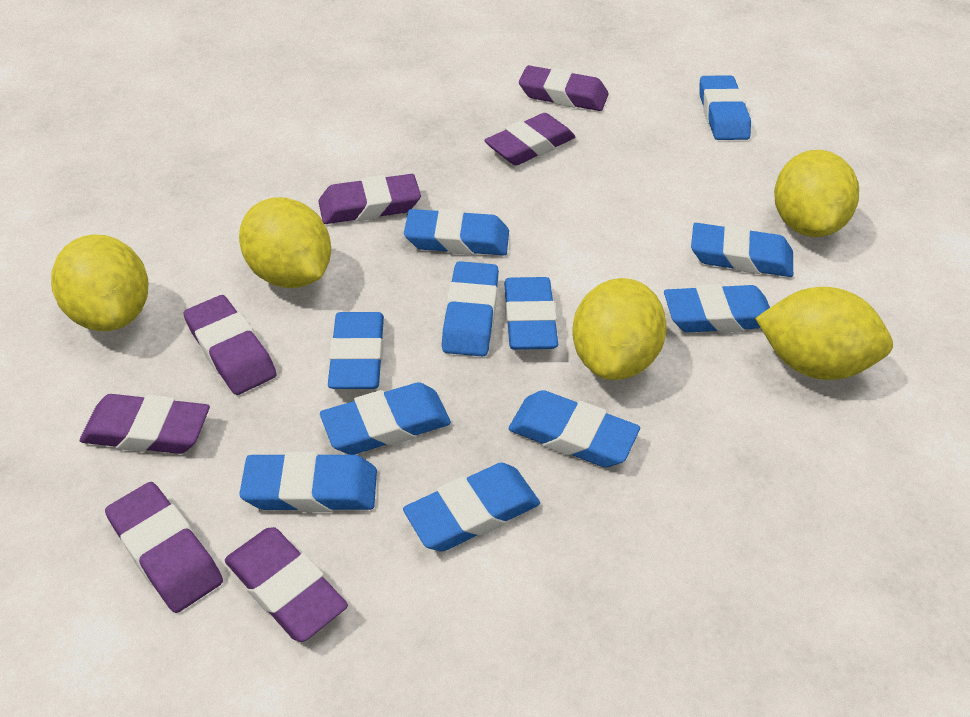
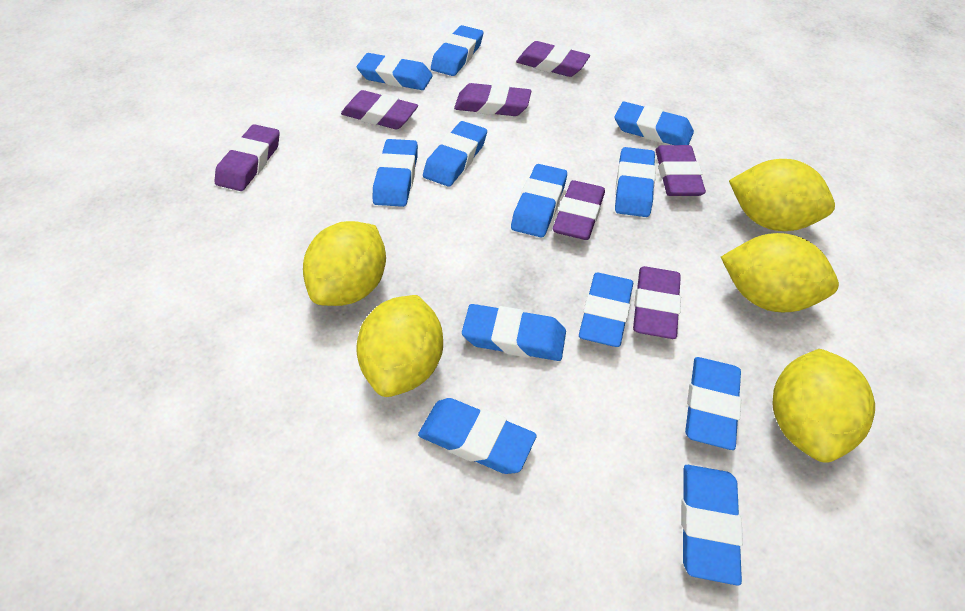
blue eraser: [239,452,377,512] [320,382,451,455] [328,312,384,389] [403,463,540,551] [404,209,509,255] [442,261,499,357] [504,277,558,350] [509,390,640,468] [664,284,770,333] [691,223,793,277] [699,75,751,140] = 11 -> [357,53,433,90] [373,139,418,207] [418,398,537,474] [423,121,487,187] [431,25,483,76] [462,304,566,361] [511,164,567,237] [579,273,633,347] [614,102,694,145] [615,147,656,217] [681,465,743,586] [685,357,741,450] = 12

